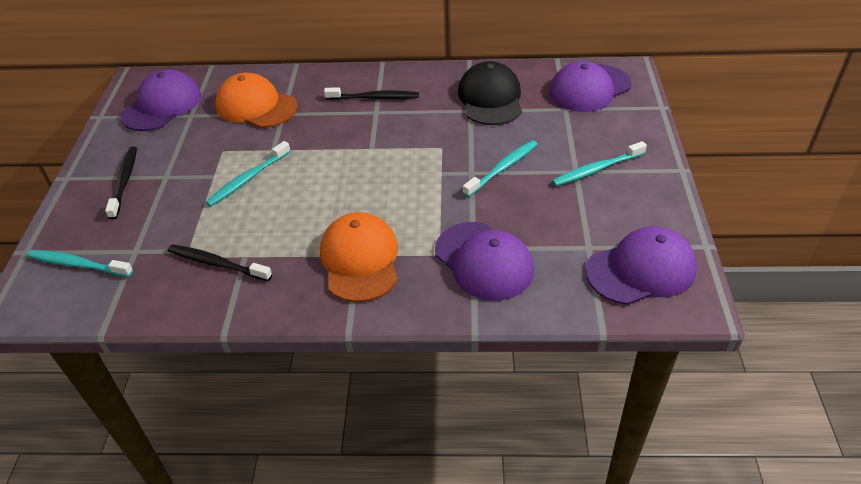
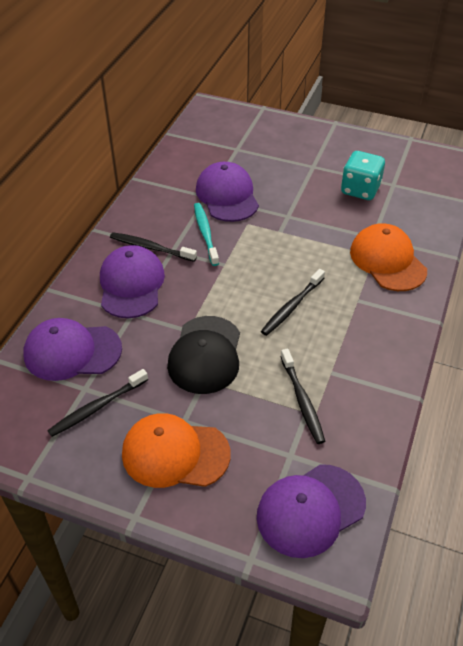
black toothbrush: [105,146,137,220] [168,244,272,281] [324,87,419,100] = 3 -> [47,369,148,437] [110,232,197,262] [261,269,325,336] [280,349,325,444] = 4
turquoise dice: none = 0 -> [341,151,385,200] = 1
turquoise toothbrush: [27,250,133,277] [206,141,290,207] [463,140,537,197] [552,141,647,186] = 4 -> [194,203,219,266] = 1

